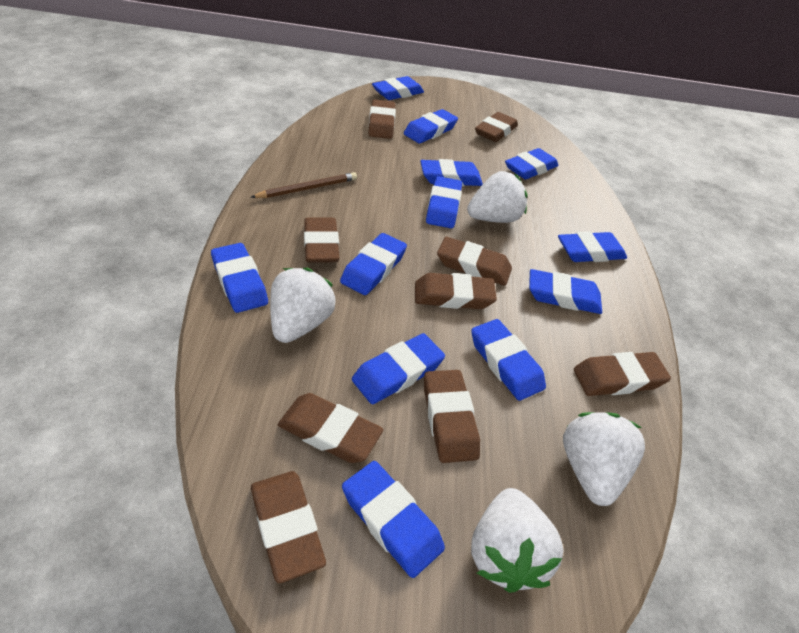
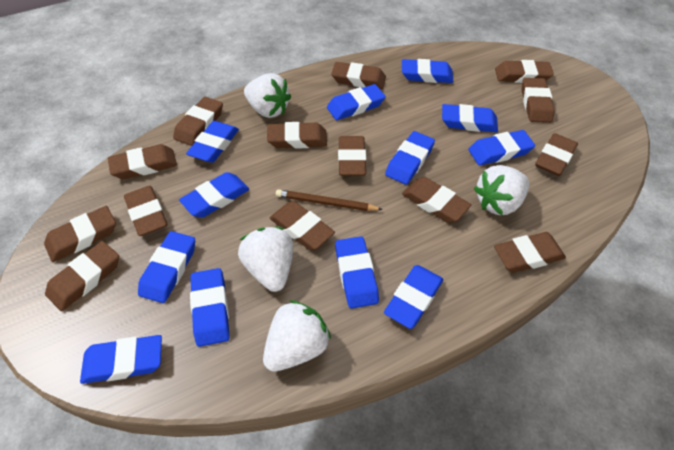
brown eraser: [251,471,326,583] [278,393,383,463] [304,217,339,263] [368,99,396,139] [415,273,497,309] [424,370,480,463] [437,237,512,286] [475,112,518,142] [574,352,671,396] = 9 -> [44,206,116,262] [45,241,119,311] [108,144,177,179] [124,186,167,236] [173,97,223,146] [267,122,327,149] [270,201,335,250] [331,62,386,89] [338,136,366,176] [402,177,471,223] [494,232,566,273] [495,60,554,83] [522,78,555,123] [535,133,578,176] = 14

